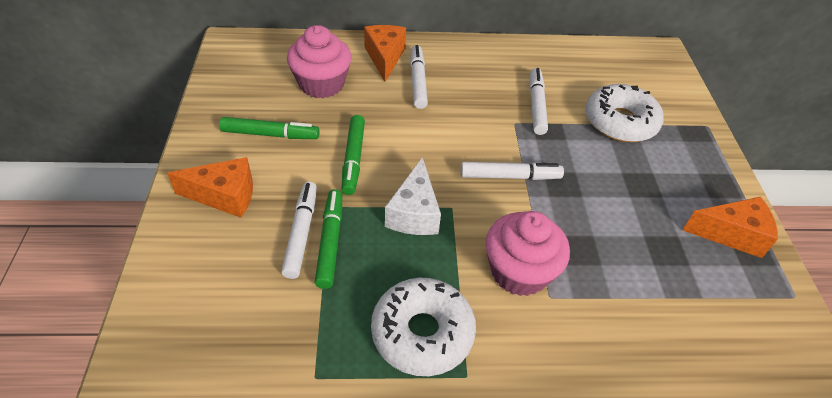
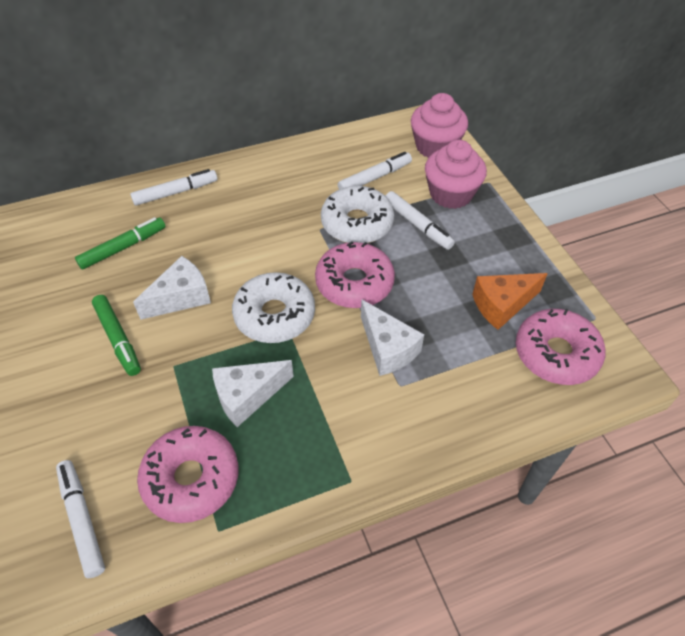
green marker: [219,117,320,139] [314,189,342,289] [342,115,365,195] = 3 -> [75,217,166,270] [92,295,141,376] = 2
orange cheese: [167,157,253,218] [364,25,406,82] [683,197,778,258] = 3 -> [472,273,548,330] = 1
pink donut: none = 0 -> [137,426,239,523] [315,241,395,308] [516,309,605,385] = 3
white cheese: [385,157,441,235] = 1 -> [133,256,211,320] [212,360,294,427] [361,299,424,376] = 3

